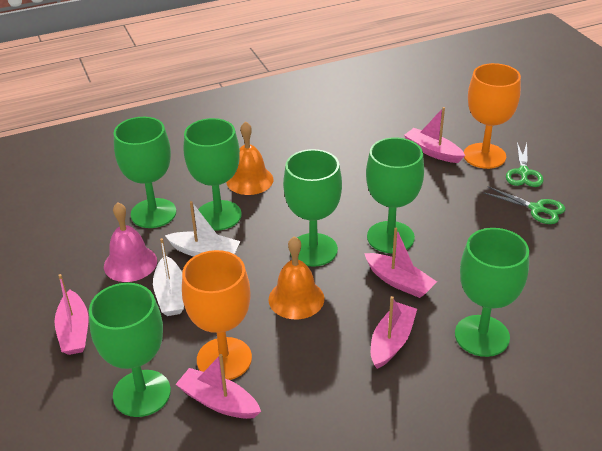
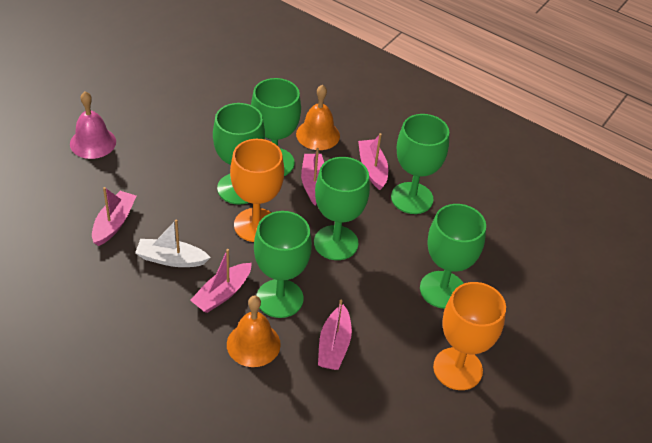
green scissors: [483,187,565,224] [506,142,544,187] = 2 -> none = 0
white boat: [153,238,184,316] [165,201,241,256] = 2 -> [135,219,211,267] = 1

